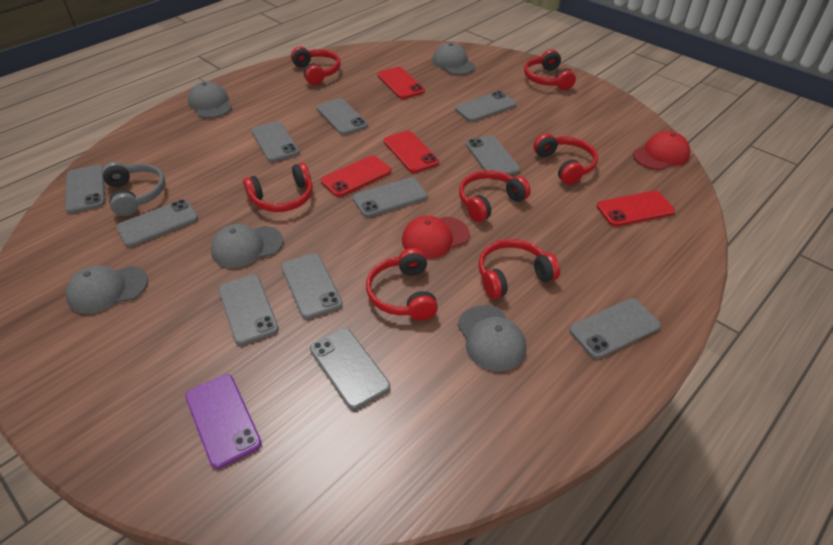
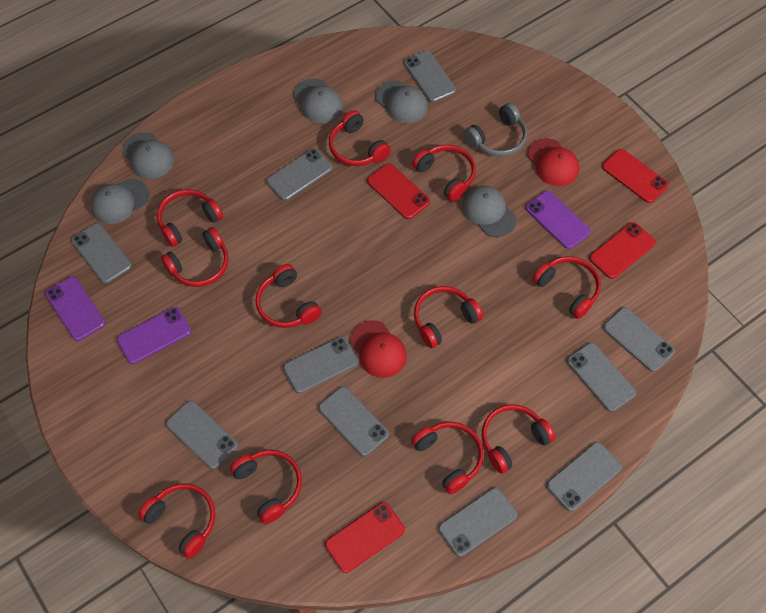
grey phone: [65,165,105,213] [116,199,198,247] [218,275,279,345] [252,121,300,162] [281,253,343,319] [310,328,390,410] [317,98,368,135] [353,177,427,217] [455,91,516,122] [466,135,520,175] [569,298,661,359] = 11 -> [71,223,132,284] [166,400,238,469] [267,149,333,201] [283,337,358,393] [319,386,389,456] [404,51,456,102] [439,487,517,557] [547,442,622,512] [567,343,636,412] [603,307,675,372] = 10
purple phone: [185,374,262,469] = 1 -> [45,277,105,341] [117,307,191,364] [526,191,591,249] = 3
red headphones: [243,162,313,212] [291,46,341,85] [366,248,438,320] [459,170,531,222] [478,239,560,299] [524,50,576,90] [533,133,598,185] = 7 -> [138,483,215,559] [157,189,223,247] [161,227,229,287] [230,449,302,524] [255,264,322,328] [329,110,391,166] [411,422,483,494] [412,145,476,202] [414,286,483,348] [482,404,556,474] [532,256,601,319] = 11

